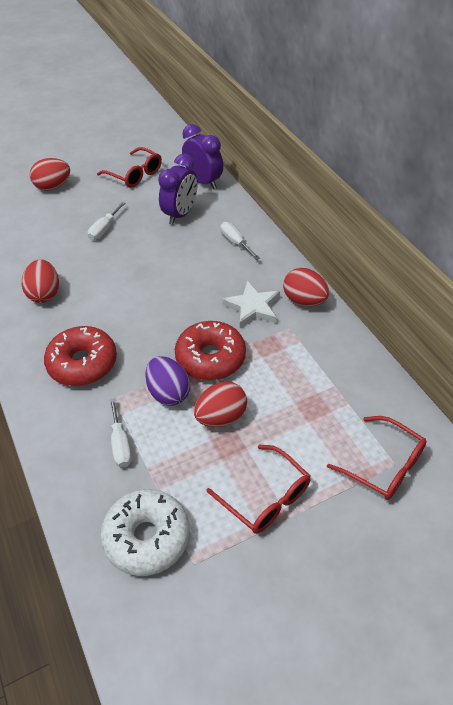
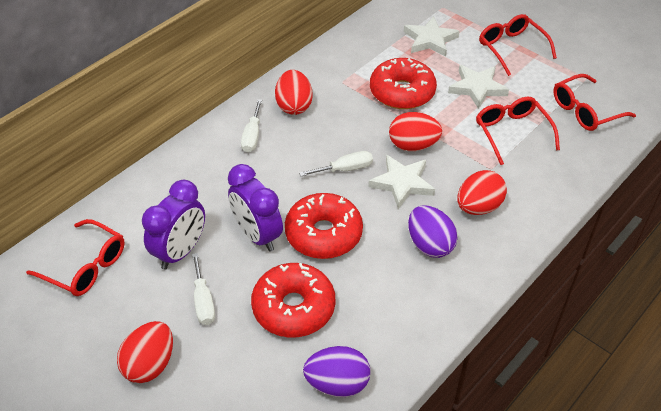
purple egg: [145,356,190,406] = 1 -> [303,346,370,397] [408,205,458,258] = 2
red donut: [44,326,117,386] [175,321,246,380] = 2 -> [251,263,335,338] [285,193,363,259] [370,58,437,109] = 3
red glasses: [97,147,162,188] [206,445,310,534] [327,416,426,500] = 3 -> [26,219,125,296] [476,97,560,165] [479,14,557,76] [553,74,636,131] = 4
white donut: [100,489,189,576] = 1 -> none = 0
white star: [222,281,280,328] = 1 -> [368,155,435,209] [404,16,460,57] [448,65,509,109] = 3

